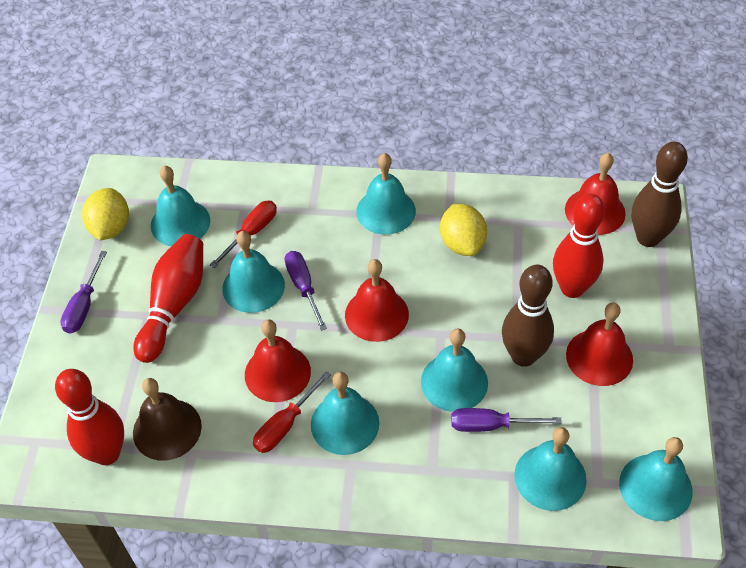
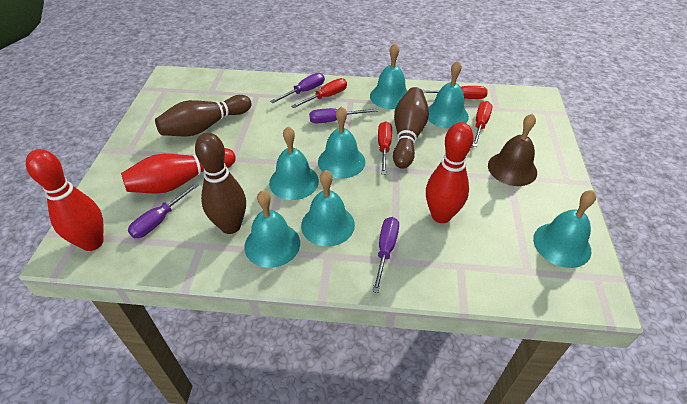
brown bowling pin: [502,265,554,367] [632,142,688,247] = 2 -> [155,95,252,136] [195,133,246,234] [393,87,429,169] = 3
purple screwdriver: [60,251,107,334] [285,251,327,331] [451,408,562,432] = 3 -> [128,183,199,238] [270,73,325,103] [309,108,378,123] [372,217,399,293] = 4
red bell: [245,320,311,402] [345,259,409,342] [565,153,626,235] [566,303,633,386] = 4 -> none = 0
red screwdriver: [210,201,277,268] [253,371,331,453] = 2 -> [291,78,347,108] [378,121,392,174] [422,86,488,99] [472,101,492,147] = 4
yellow lemon: [82,188,129,240] [440,204,487,256] = 2 -> none = 0

